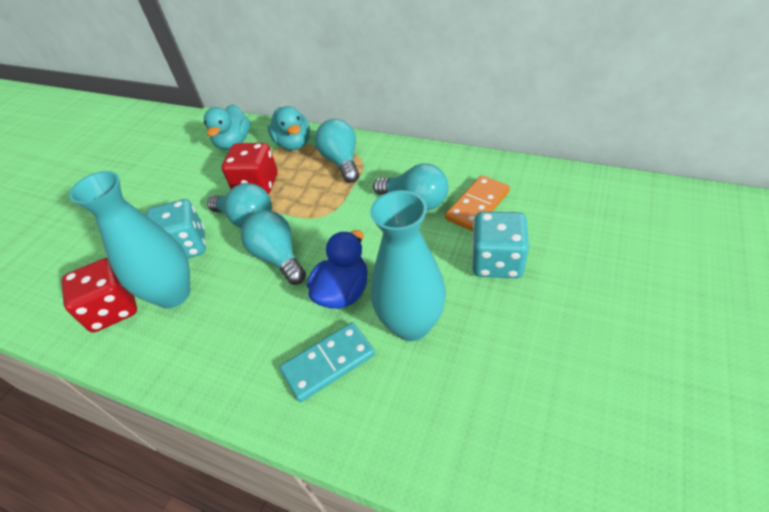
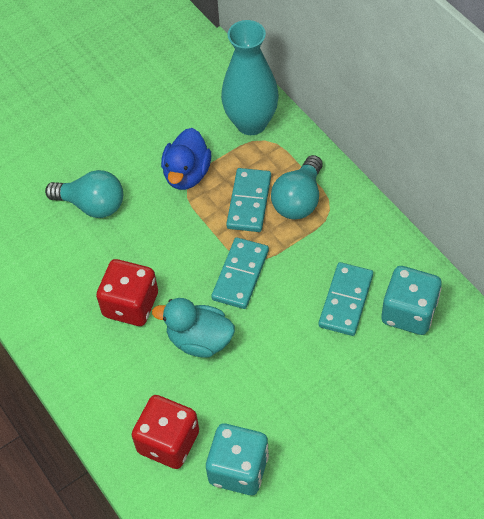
orange domino: [445,175,510,231] = 1 -> none = 0
turquoise domino: [280,322,375,402] = 1 -> [211,237,269,309] [226,168,271,232] [319,262,373,336] = 3
turquoise duck: [204,104,250,150] [268,106,310,151] = 2 -> [152,298,235,358] = 1
turquoise light bulb: [207,183,272,228] [241,210,306,285] [315,119,359,183] [373,163,448,211] = 4 -> [45,170,123,218] [271,155,323,219] = 2
turquoise vase: [69,171,190,308] [370,190,446,341] = 2 -> [221,20,279,135] = 1

